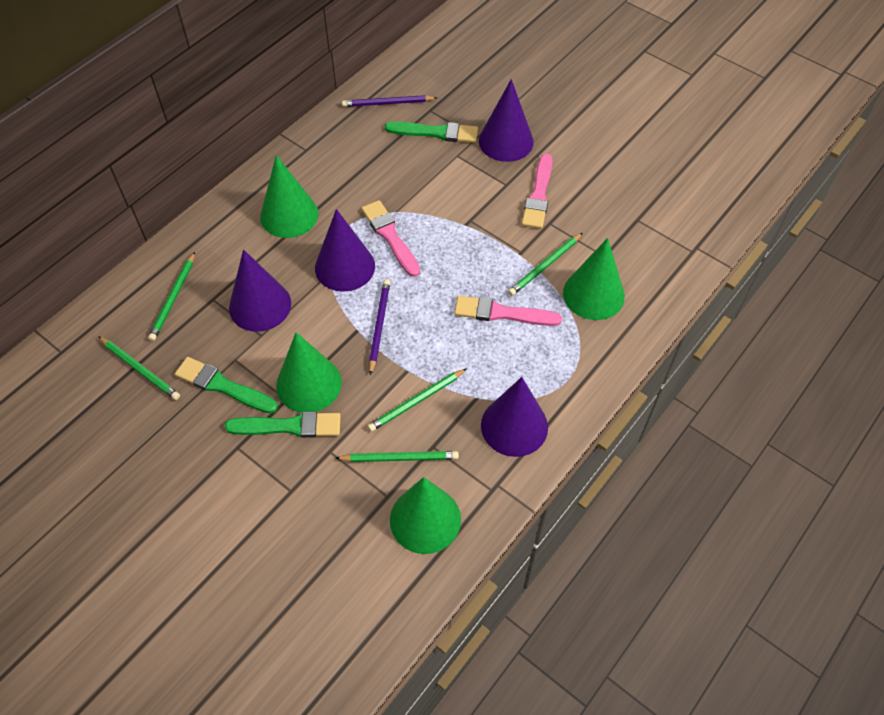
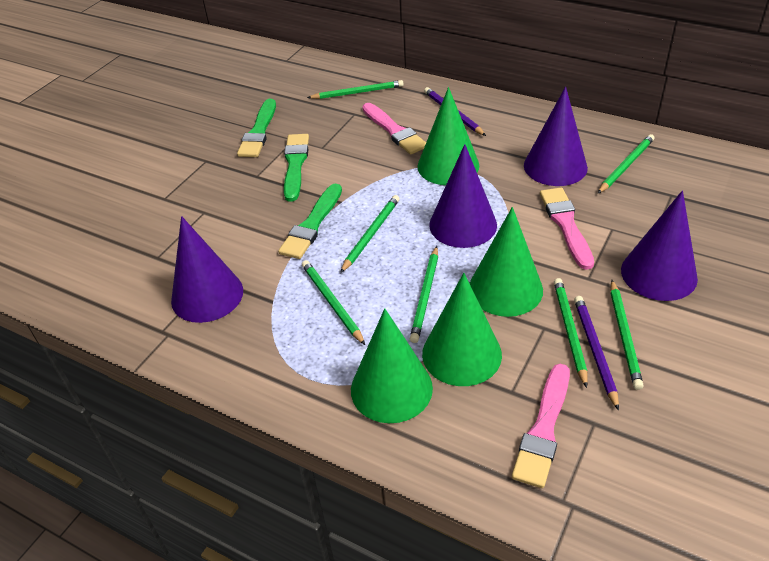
green pencil: [98,336,180,400] [148,252,195,341] [335,451,459,462] [368,368,467,432] [508,233,583,296] = 5 -> [302,260,365,345] [307,80,404,99] [340,195,400,273] [410,246,438,343] [554,278,588,388] [598,134,655,193] [610,280,644,390] = 7

